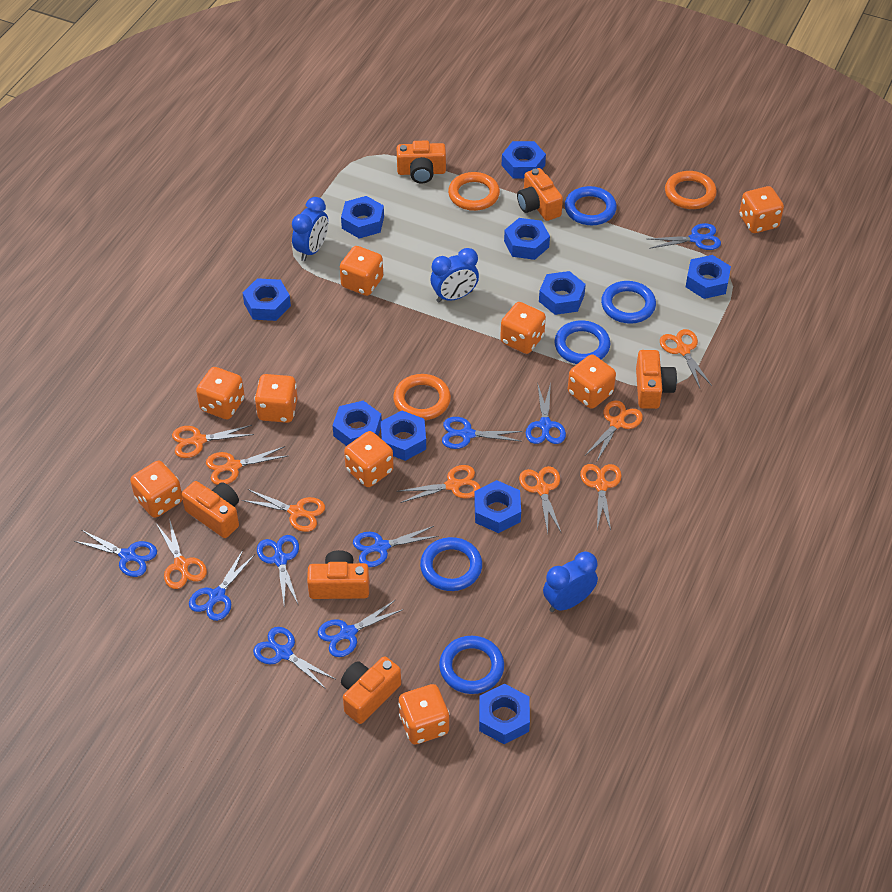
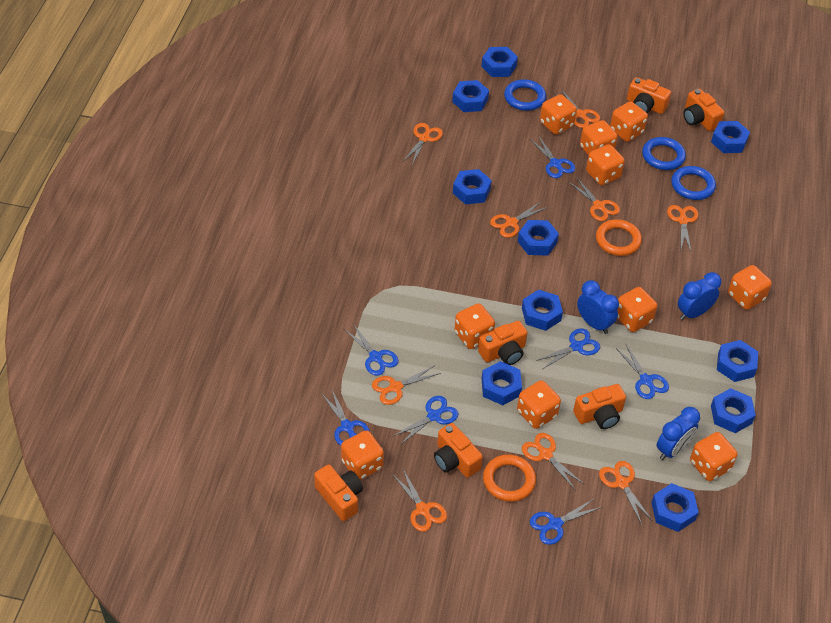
blue ring: [420,537,482,591] [439,636,504,694] [555,320,610,364] [565,186,617,225] [601,281,656,324] = 5 -> [504,79,546,111] [642,137,686,170] [671,166,716,200] = 3
blue scissors: [74,530,157,577] [189,550,255,621] [253,627,335,689] [257,535,299,606] [318,600,403,657] [353,526,439,567] [442,417,523,449] [526,383,566,444] [649,223,721,250] = 9 -> [321,390,370,446] [344,324,399,376] [394,396,459,445] [530,135,575,178] [530,498,602,545] [536,328,600,369] [616,345,669,399] = 7
orange dice: [130,461,182,518] [196,367,245,419] [255,374,298,423] [340,246,383,296] [344,431,394,487] [398,684,449,744] [500,302,546,354] [568,354,616,409] [739,186,784,233] = 9 -> [341,430,384,480] [454,303,495,349] [517,380,561,429] [540,94,577,135] [580,120,617,156] [586,144,625,185] [610,101,648,142] [617,287,657,332] [690,432,737,481] [728,265,772,310] = 10
orange ring: [393,374,451,420] [448,172,500,211] [665,171,717,209] = 3 -> [483,454,536,502] [596,219,642,256] = 2

